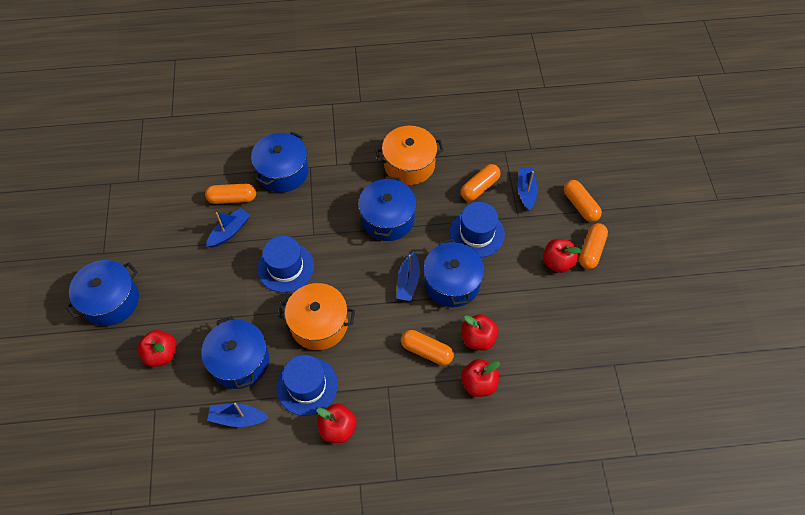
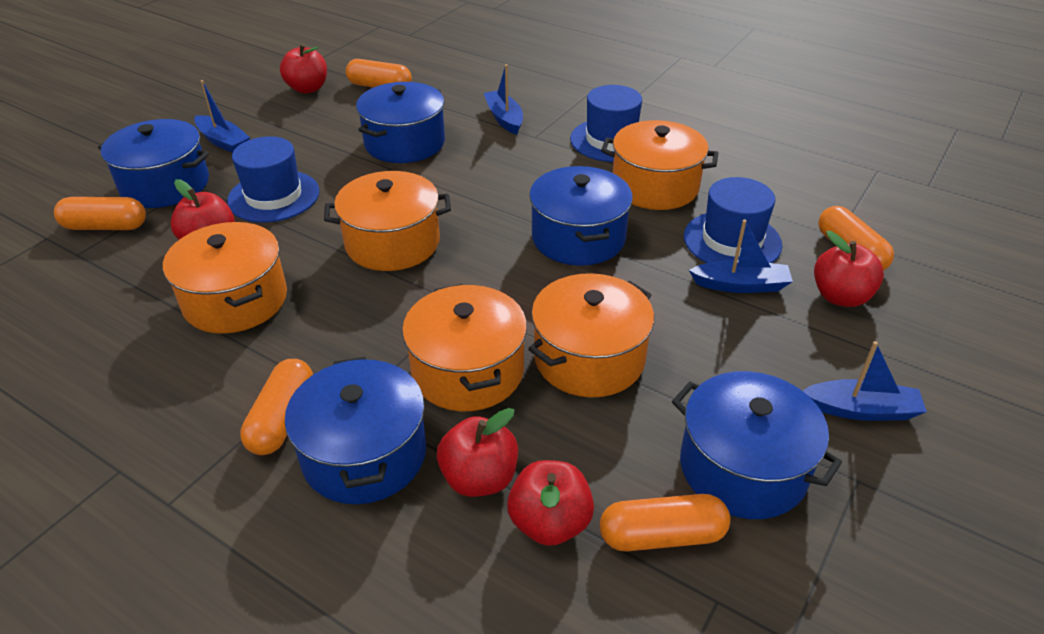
orange pot: [278,283,355,350] [376,126,444,185] = 2 -> [163,222,287,334] [324,171,451,271] [402,284,527,411] [529,273,654,397] [601,120,718,210] = 5

